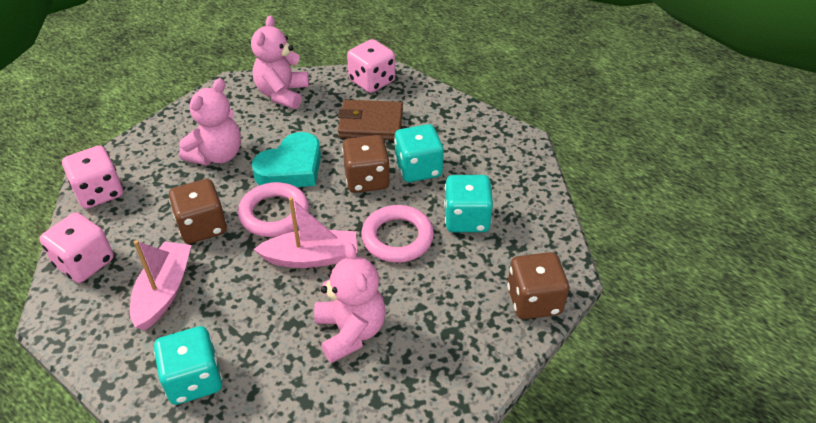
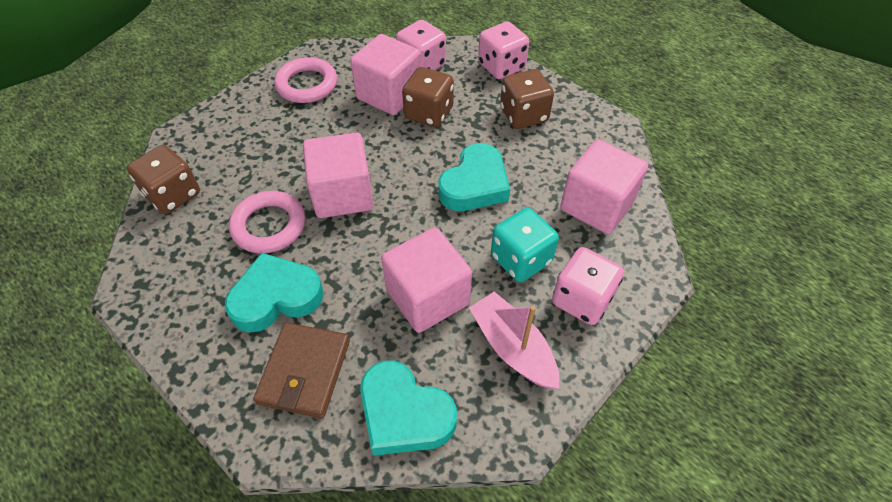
pink boat: [130,240,191,330] [254,197,357,268] = 2 -> [469,292,560,389] = 1
pink cube: none = 0 -> [303,133,374,218] [350,34,421,115] [381,228,472,333] [560,139,648,234] = 4
pink teddy bear: [179,78,241,166] [251,15,309,109] [314,243,386,363] = 3 -> none = 0
turquoise dice: [154,326,222,405] [394,124,444,182] [444,175,493,232] = 3 -> [491,208,559,282] = 1
turquoise heart: [252,132,321,187] = 1 -> [225,253,324,333] [360,361,457,456] [438,143,510,211] = 3

